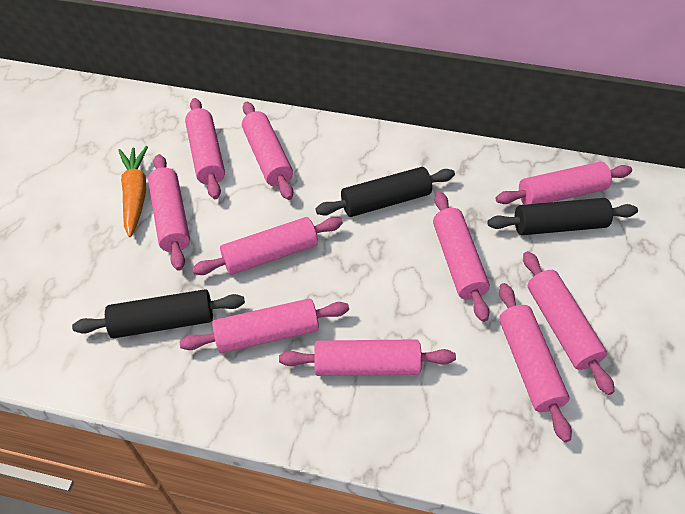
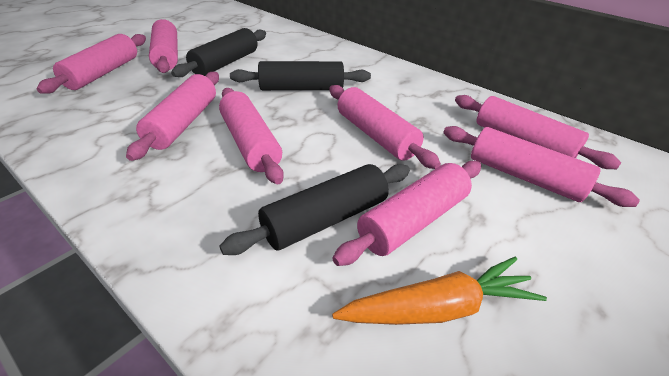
pink rolling pin: [148,154,190,271] [179,299,349,353] [185,98,225,199] [192,217,343,275] [242,102,293,200] [279,339,456,376] [433,192,490,322] [496,162,632,205] [499,283,572,442] [523,251,615,395] = 10 -> [36,34,146,94] [126,72,219,161] [149,19,178,73] [219,88,284,185] [329,85,441,169] [332,161,481,266] [443,126,640,207] [455,95,621,169] = 8

